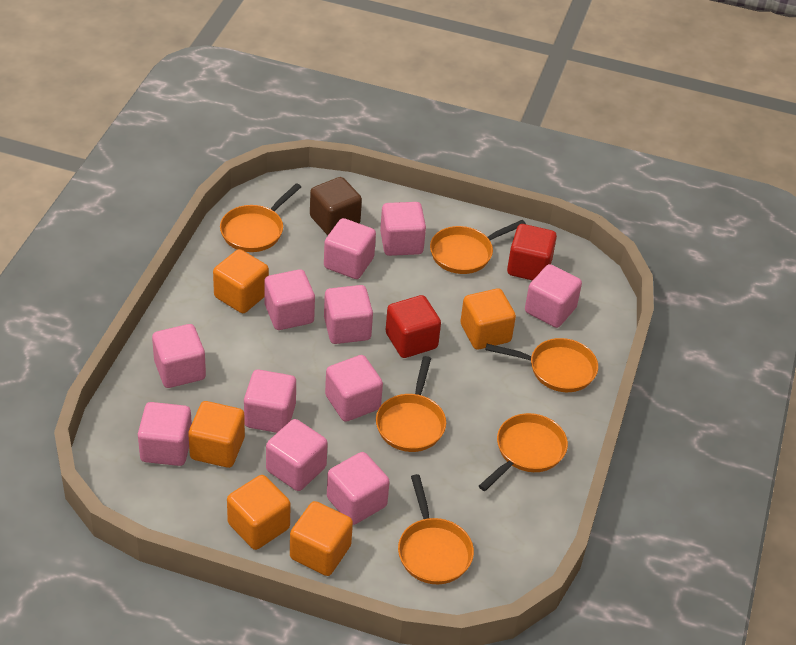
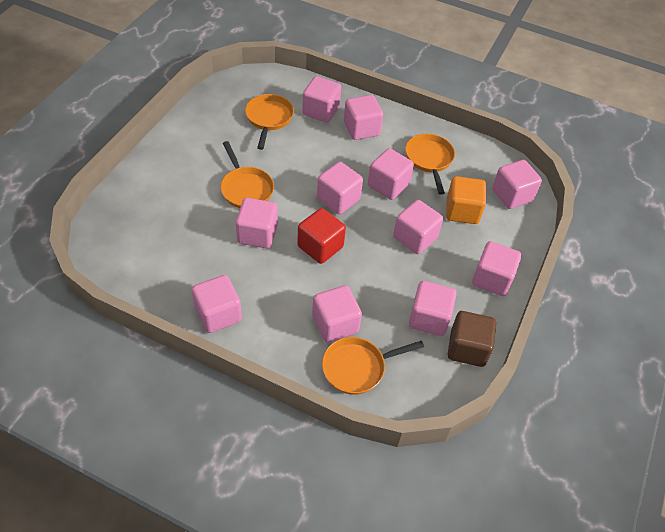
orange cube: [188,401,245,468] [213,249,269,313] [227,475,291,550] [290,501,353,576] [461,288,516,350] = 5 -> [446,176,486,224] = 1
orange pan: [220,183,301,252] [376,356,446,452] [398,474,474,584] [430,220,526,274] [479,413,568,491] [485,338,598,392] = 6 -> [220,141,274,208] [245,94,294,150] [322,337,424,395] [405,134,455,195] = 4
red cube: [386,295,441,358] [507,224,557,281] = 2 -> [297,208,346,264] = 1

